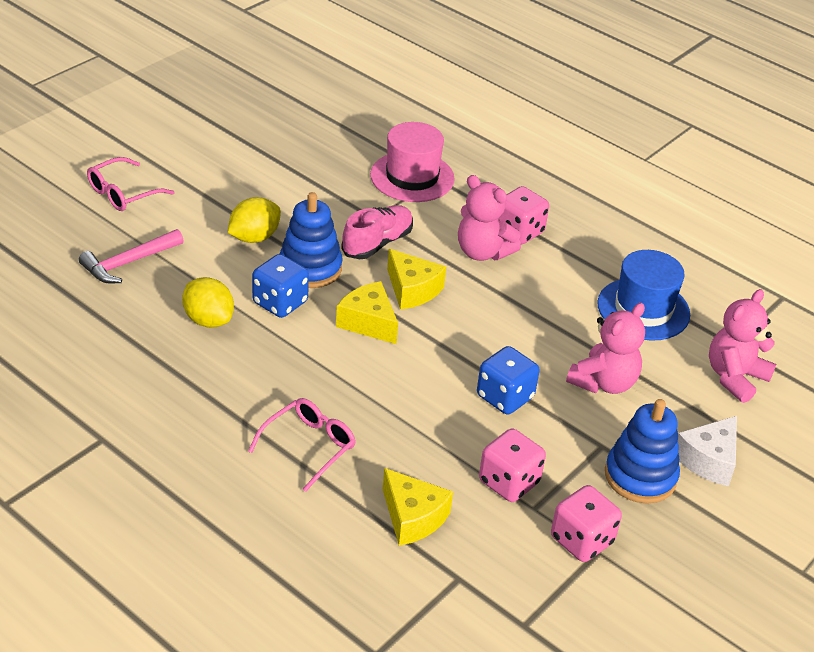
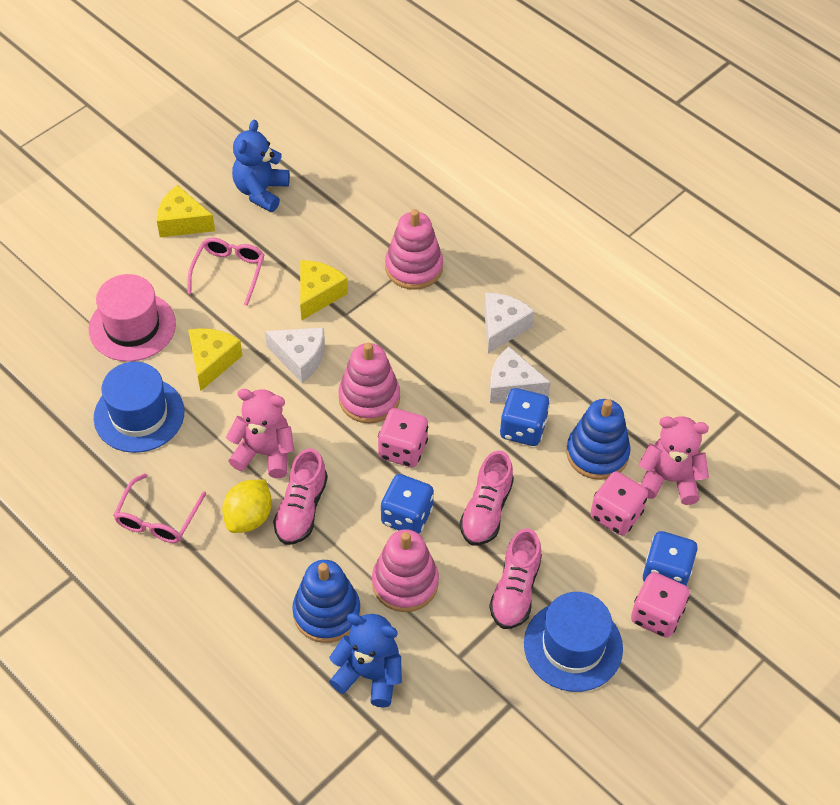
blue dice: [252,254,309,318] [477,346,539,415] = 2 -> [381,474,434,534] [500,388,550,446] [642,531,697,586] = 3
blue hat: [597,250,690,341] = 1 -> [94,362,184,453] [524,592,623,692] = 2
blue teddy bear: none = 0 -> [232,120,290,212] [329,613,402,707] = 2
pink hammer: [79,229,184,283] = 1 -> none = 0
pink shoe: [341,205,413,259] = 1 -> [273,448,328,545] [460,451,514,545] [489,529,542,629] = 3
pink stacking toy: none = 0 -> [338,343,400,423] [372,529,439,612] [385,209,443,290] = 3
pink teddy bear: [458,175,521,261] [566,303,645,394] [709,289,776,403] = 3 -> [226,389,294,478] [638,416,709,505] = 2
white cheese: [678,416,737,486] = 1 -> [265,328,325,383] [484,292,535,354] [489,346,551,403] = 3
yellow lemon: [182,277,234,328] [228,197,281,243] = 2 -> [222,479,272,533] = 1

